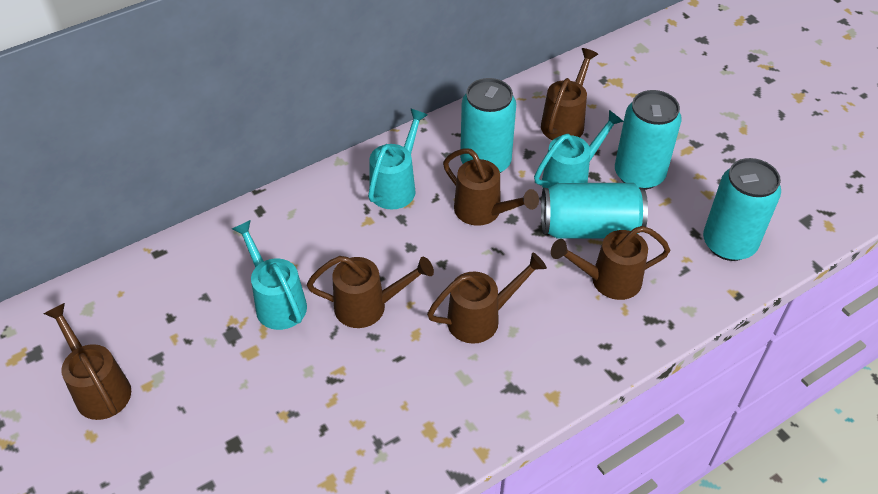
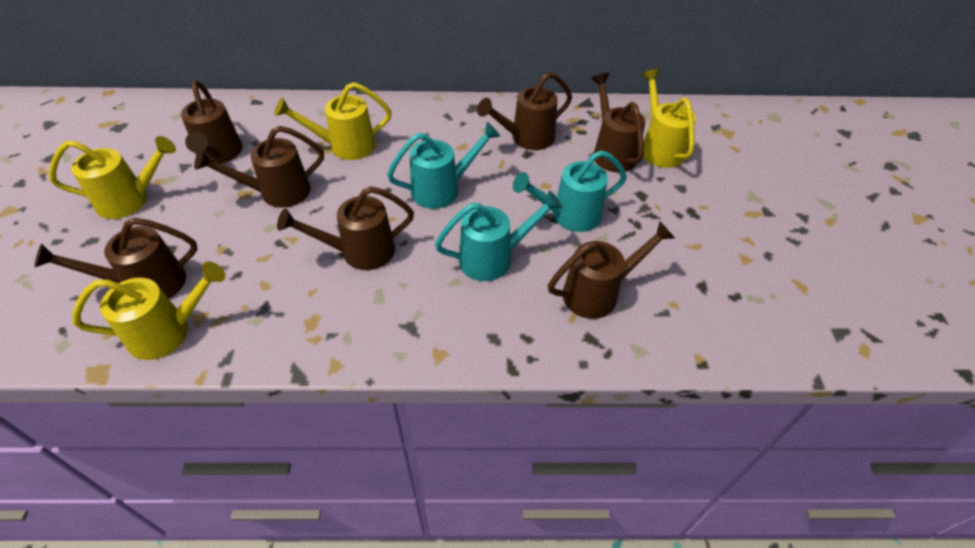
brown watering can: [44,303,131,420] [307,256,434,328] [427,252,547,344] [443,149,539,226] [541,48,598,140] [551,226,670,300] = 6 -> [34,218,198,298] [181,80,243,164] [194,126,324,208] [277,186,414,270] [477,72,572,150] [548,221,675,319] [591,73,645,172] = 7
turquoise can: [460,78,516,173] [541,183,648,239] [615,90,682,190] [703,158,781,261] = 4 -> none = 0
yellow watering can: none = 0 -> [49,136,176,219] [72,261,226,360] [274,82,391,160] [642,69,696,168] = 4

